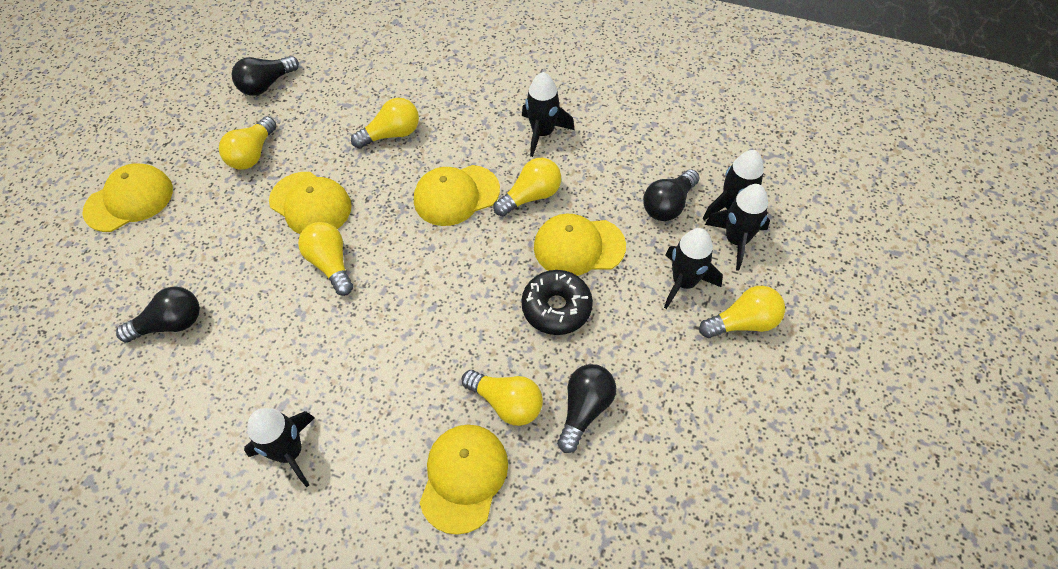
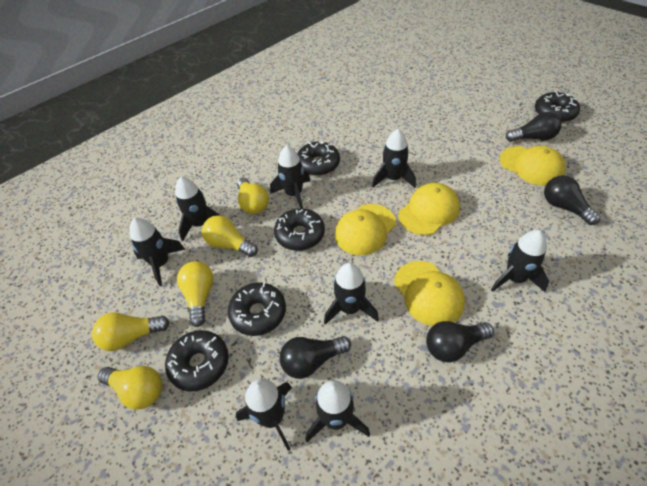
black donut: [521,270,593,335] = 1 -> [165,330,229,392] [228,282,286,336] [274,208,325,251] [297,141,340,176] [535,91,580,123] = 5
black rocket: [244,408,315,487] [522,72,575,157] [664,228,723,309] [703,150,768,221] [705,184,770,271] = 5 -> [130,218,185,286] [175,177,221,241] [236,379,292,451] [270,145,310,208] [305,380,370,442] [324,263,379,325] [372,129,416,188] [491,230,549,292] = 8
yellow cap: [83,164,173,232] [269,172,352,234] [414,165,500,226] [420,425,508,535] [534,213,626,276] = 5 -> [335,204,396,255] [394,261,465,326] [398,183,460,235] [500,146,566,186] = 4
yellow light bulb: [219,116,276,169] [298,222,353,296] [351,98,419,149] [462,370,543,426] [493,158,561,216] [699,286,785,338] = 6 -> [92,313,170,351] [98,366,162,410] [177,261,214,327] [202,215,258,257] [237,177,269,214] = 5

